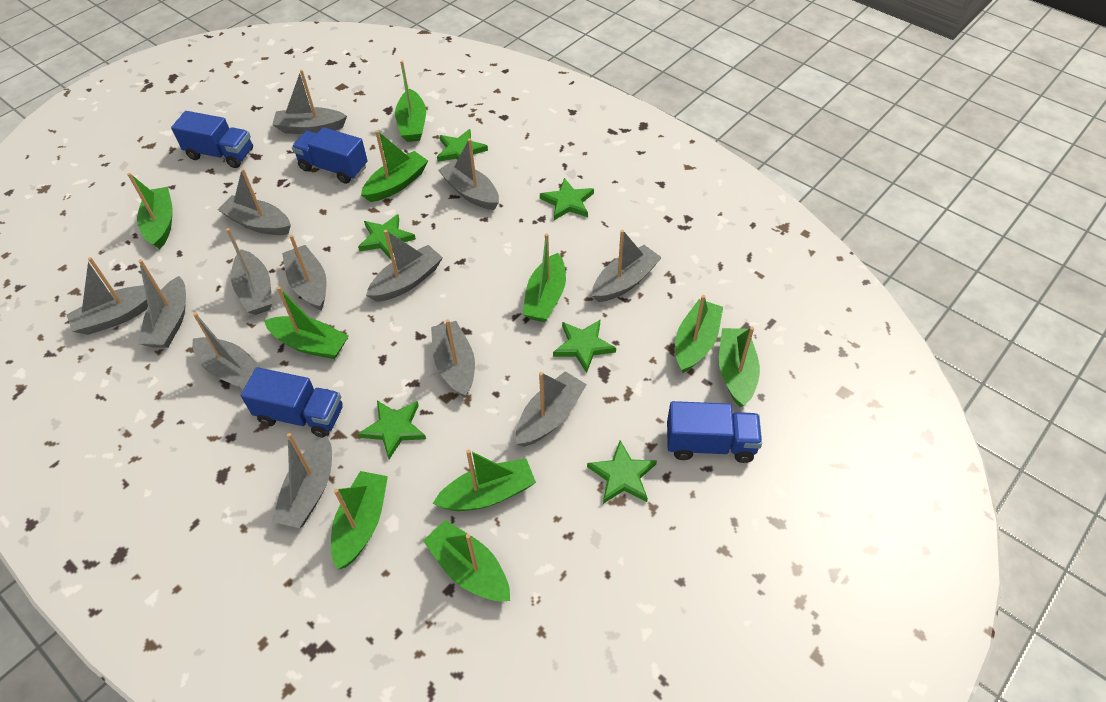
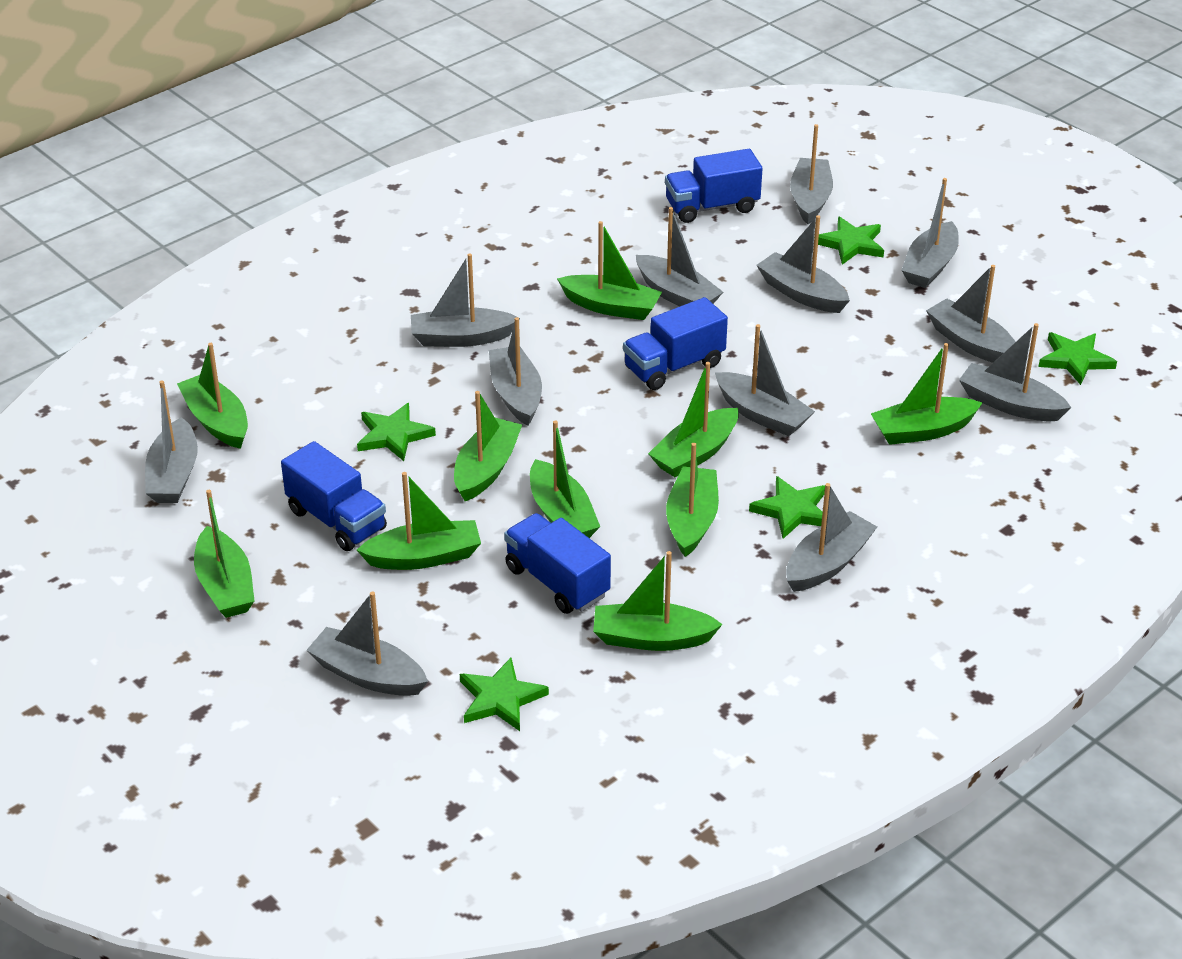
green star: [358,214,416,259] [358,400,426,460] [437,129,488,162] [540,178,594,220] [553,320,616,373] [587,440,657,504] = 6 -> [357,403,436,461] [460,658,549,731] [749,476,825,539] [818,217,884,265] [1038,332,1117,385] = 5
grey boat: [67,257,148,335] [138,259,186,348] [192,313,262,389] [218,169,291,235] [226,228,272,315] [272,70,347,134] [272,433,332,528] [282,235,327,311] [366,230,443,302] [431,319,475,398] [438,138,499,210] [516,371,587,447] [592,230,662,302] = 13 -> [145,381,198,503] [306,592,428,696] [411,253,520,347] [489,317,542,426] [636,207,723,306] [715,324,815,436] [756,215,850,313] [786,483,877,592] [790,124,833,224] [901,178,959,288] [926,265,1016,363] [959,323,1071,421] = 12

